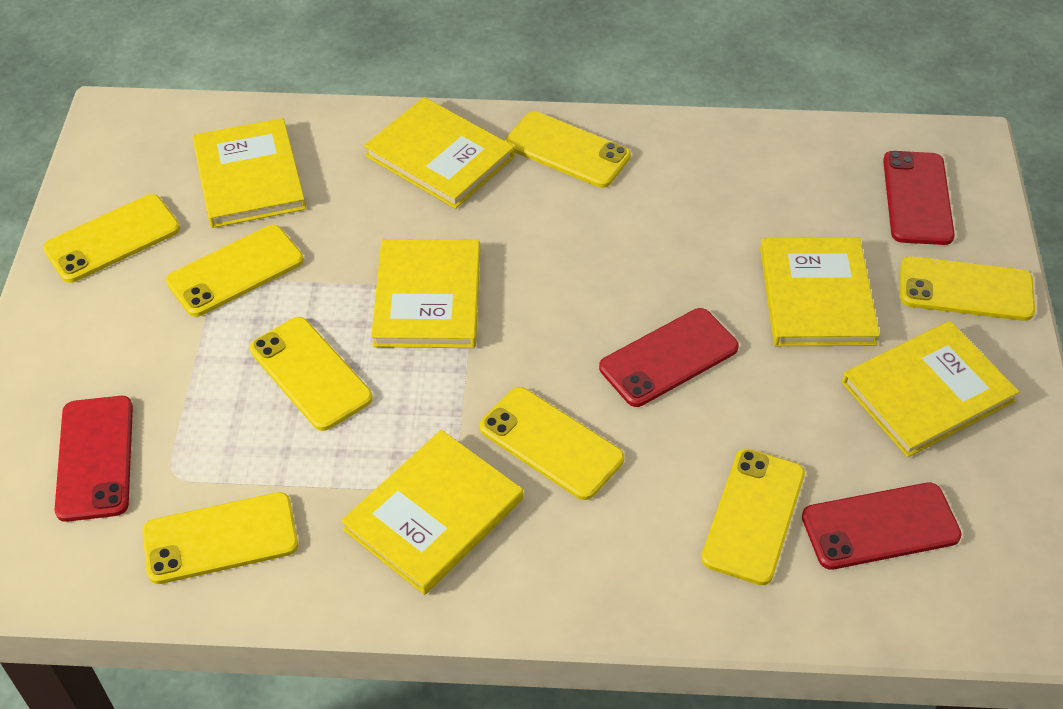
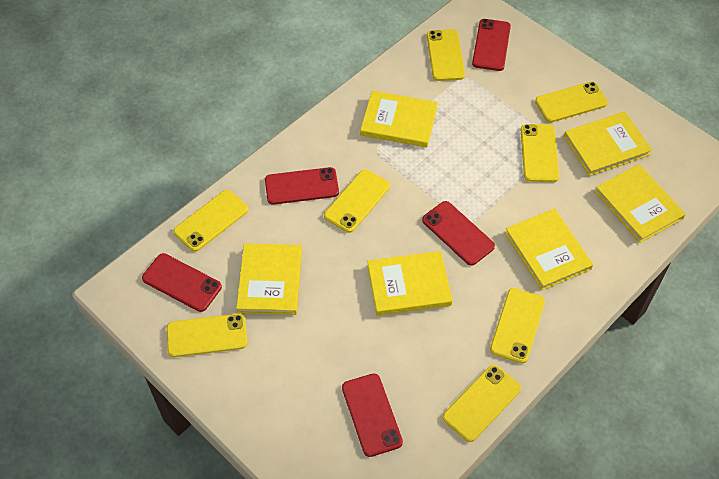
red phone: [55,396,133,522] [599,308,739,407] [802,483,962,570] [883,151,955,245] = 4 -> [142,253,222,312] [265,167,339,205] [342,373,403,457] [422,201,495,266] [472,19,511,71] = 5

